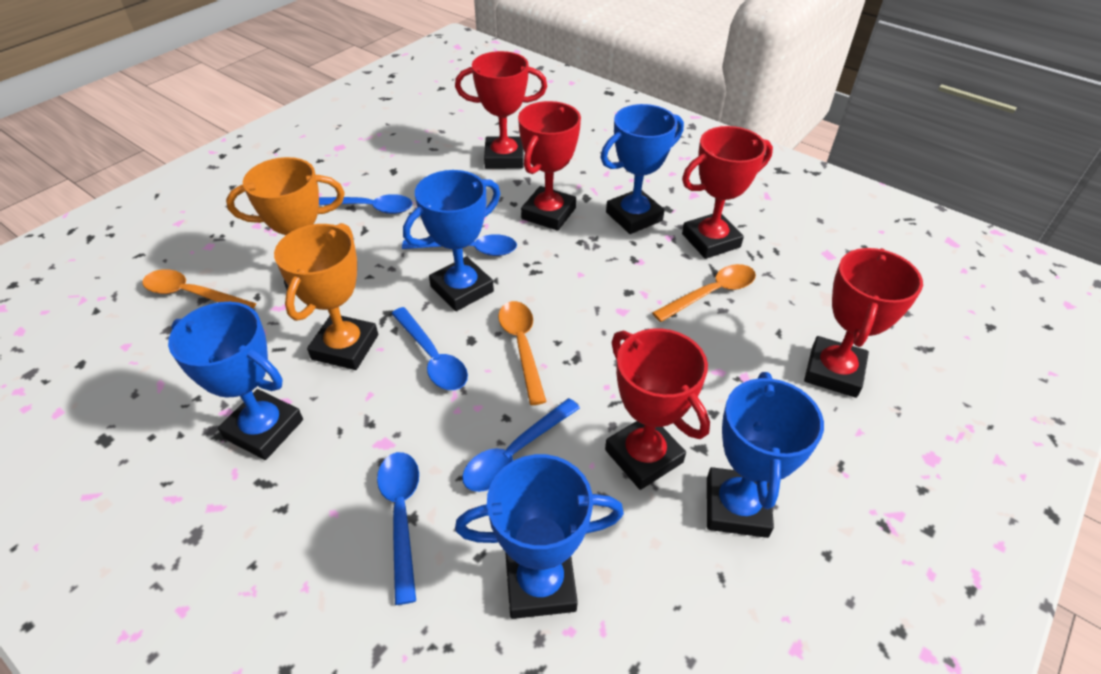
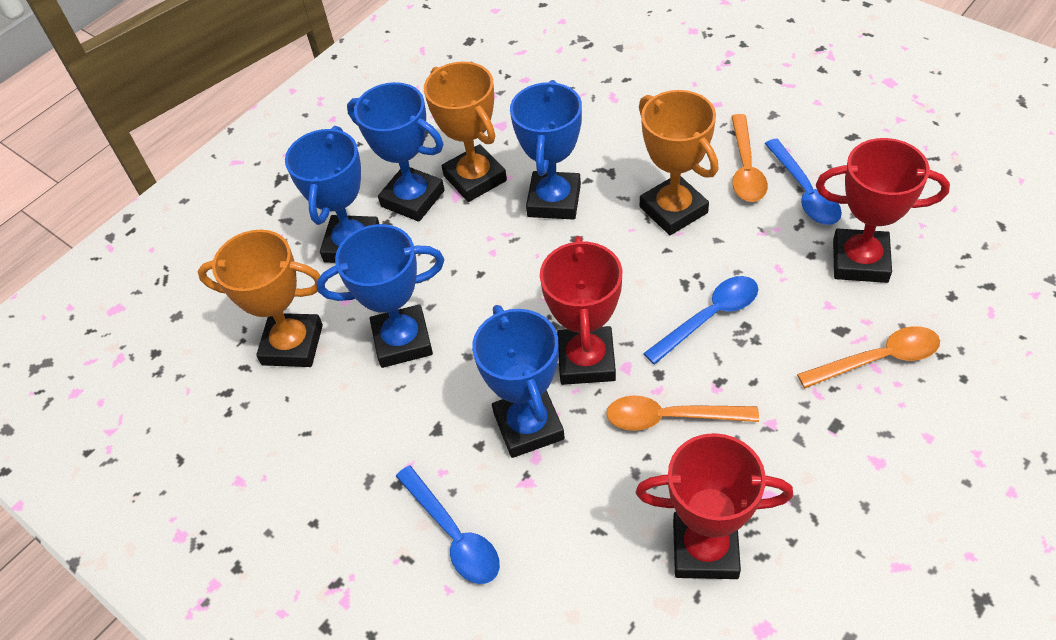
blue spoon: [319,194,412,214] [377,452,419,605] [391,307,468,390] [402,234,517,256] [462,398,580,492] = 5 -> [396,466,500,584] [643,276,758,364] [765,139,842,225] = 3
orange trophy: [226,157,345,289] [274,223,378,370] = 2 -> [198,230,323,367] [424,62,507,202] [639,90,718,235] = 3
red trophy: [455,51,547,169] [518,101,581,231] [605,328,710,490] [682,126,773,259] [804,248,923,398] = 5 -> [540,236,622,385] [636,433,793,579] [816,138,950,283] = 3

